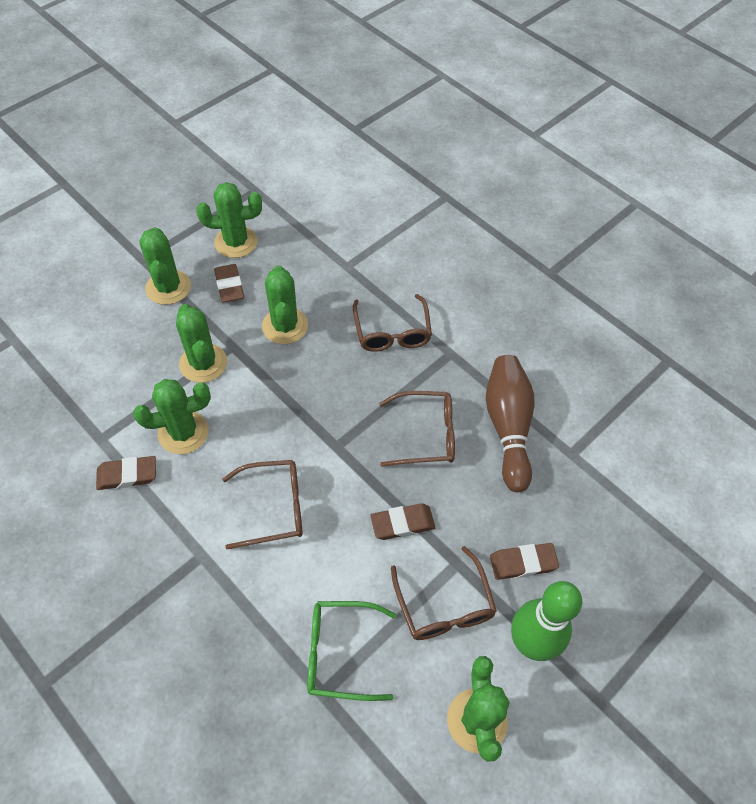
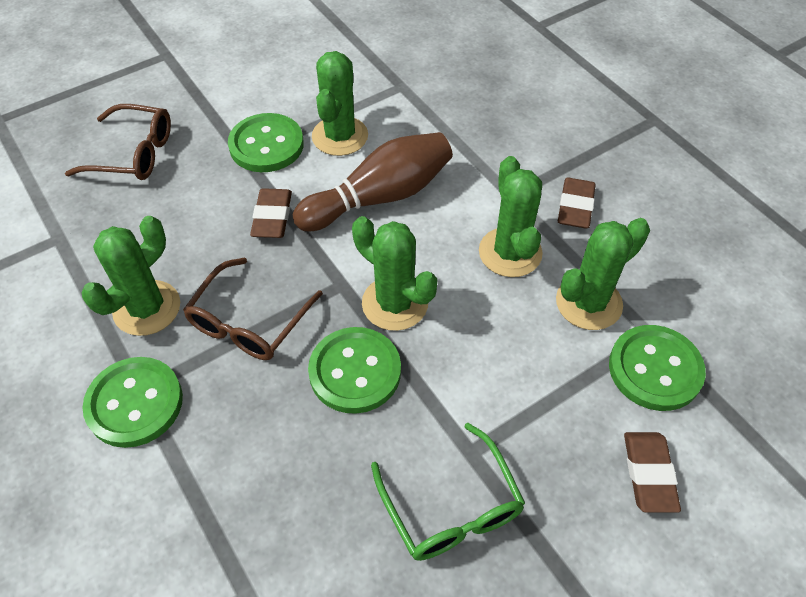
brown eraser: [96,456,156,490] [214,264,244,302] [370,503,435,540] [490,543,559,580] = 4 -> [250,188,292,238] [558,177,596,229] [624,432,681,513] = 3
brown glasses: [222,460,303,549] [353,294,432,352] [379,391,455,467] [391,546,497,640] = 4 -> [65,104,171,180] [183,258,323,360] = 2
green bowling pin: [511,581,582,661] = 1 -> none = 0
green button: none = 0 -> [82,357,183,448] [228,113,304,172] [308,327,401,414] [609,325,706,411] = 4
green cactus: [133,379,211,454] [139,227,191,305] [176,304,227,383] [196,182,262,258] [262,266,308,344] [447,656,510,762] = 6 -> [81,216,180,336] [312,51,368,156] [352,216,437,331] [479,156,543,277] [556,218,650,330] = 5

